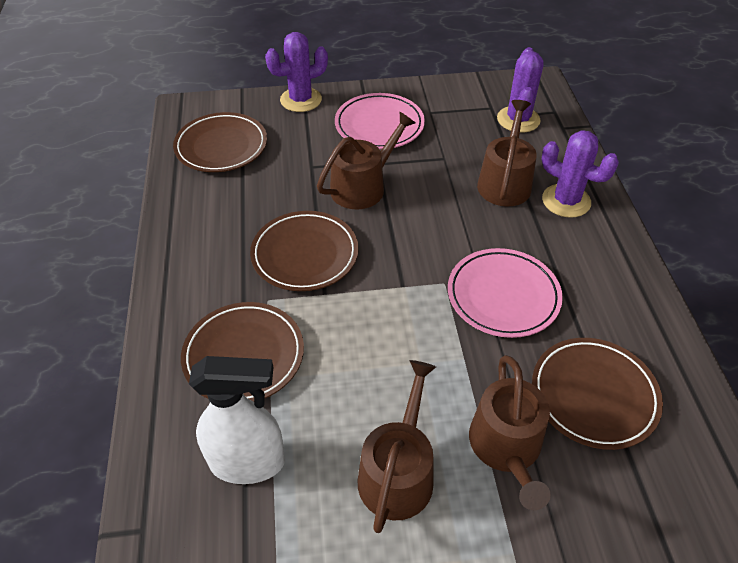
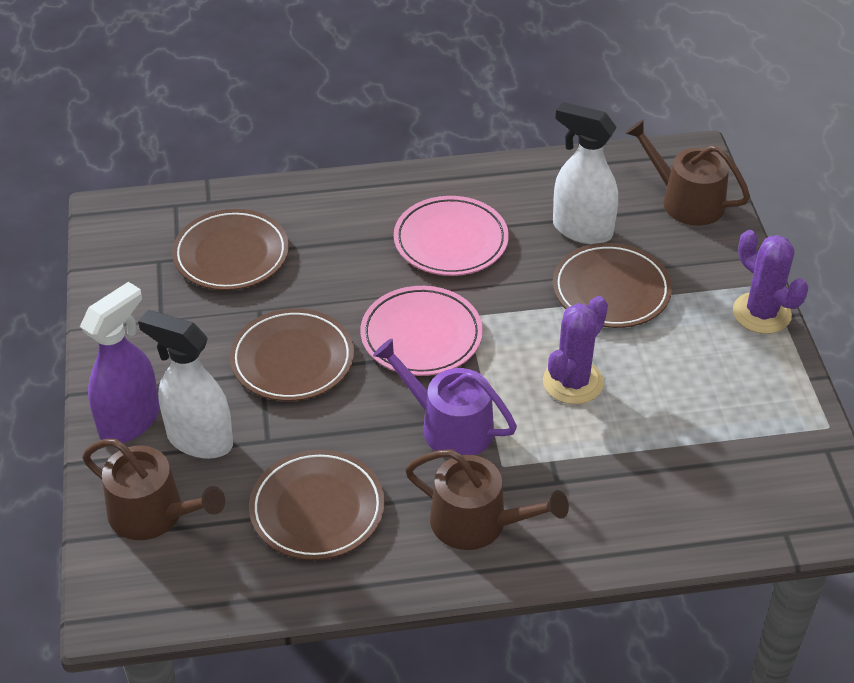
brown watering can: [317,112,415,209] [358,360,436,533] [469,355,551,510] [477,100,537,207] = 4 -> [82,439,225,540] [405,449,569,550] [625,120,750,226] = 3
purple cactus: [265,32,328,112] [497,47,544,133] [542,130,619,217] = 3 -> [543,296,608,404] [733,230,808,334] = 2
purple spray bottle: none = 0 -> [80,282,160,443] = 1
purple watering can: none = 0 -> [373,339,517,455] = 1
white spray bottle: [189,356,285,484] = 1 -> [138,310,233,459] [553,102,618,244] = 2

